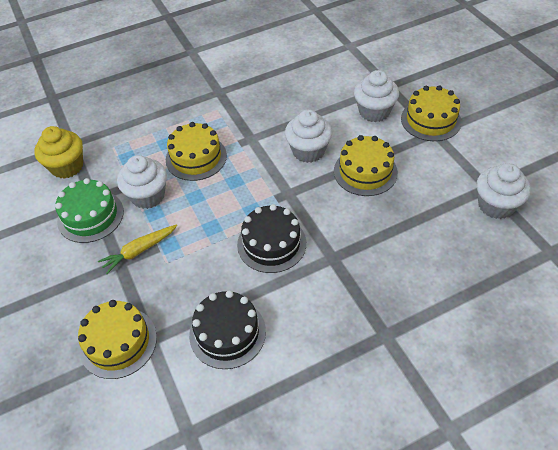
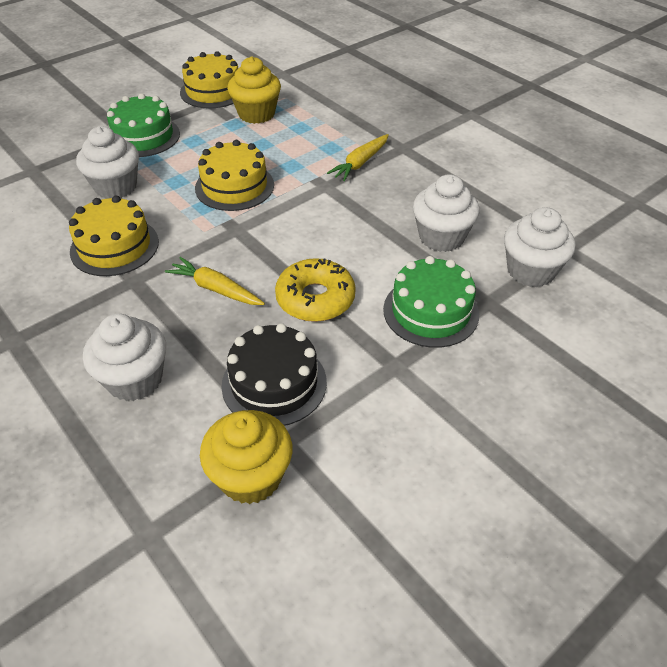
black cake: [189,290,266,369] [237,204,306,273] = 2 -> [221,323,327,426] = 1
green cake: [55,178,124,243] = 1 -> [107,93,180,157] [383,256,479,348] = 2
yellow cake: [78,300,157,379] [166,122,227,181] [334,135,398,196] [401,85,462,141] = 4 -> [69,196,159,276] [180,51,238,108] [195,140,274,211] = 3
yellow carrot: [98,225,177,274] = 1 -> [165,257,265,305] [327,134,389,181] = 2
yellow cupcake: [34,126,83,179] = 1 -> [200,410,292,504] [227,56,281,124] = 2
yellow donut: none = 0 -> [275,258,356,322] = 1

